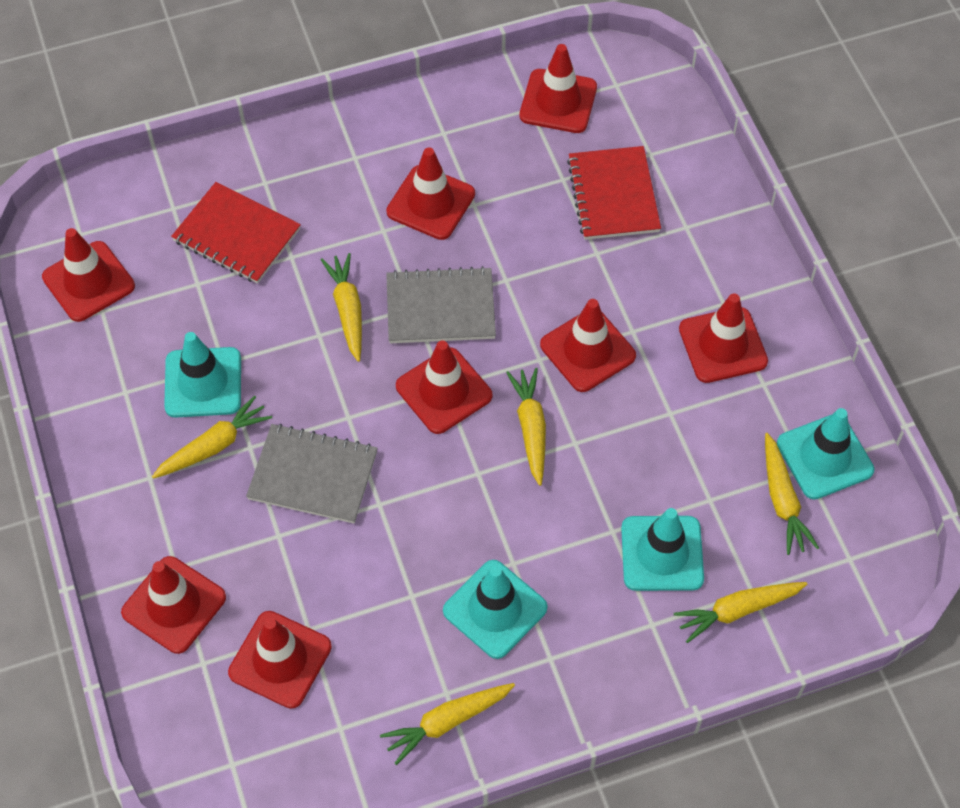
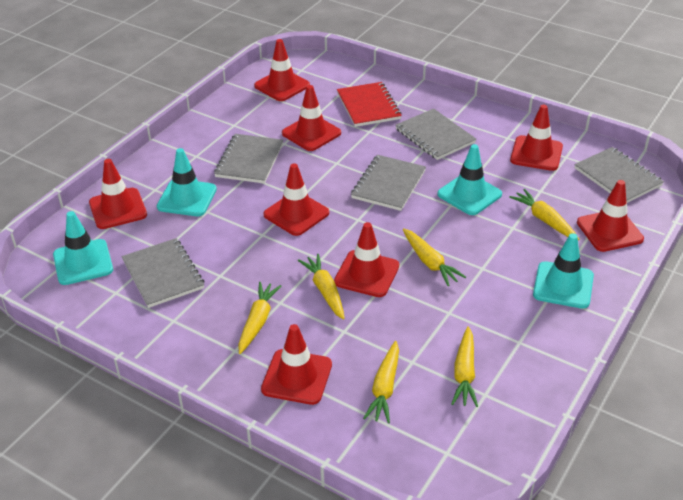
grey notebook: [246,424,378,523] [386,266,496,343] = 2 -> [122,238,205,308] [214,134,283,184] [351,155,426,211] [395,109,476,160] [575,147,664,203] = 5
red notebook: [171,182,301,284] [567,146,661,240] = 2 -> [337,82,402,127] = 1

